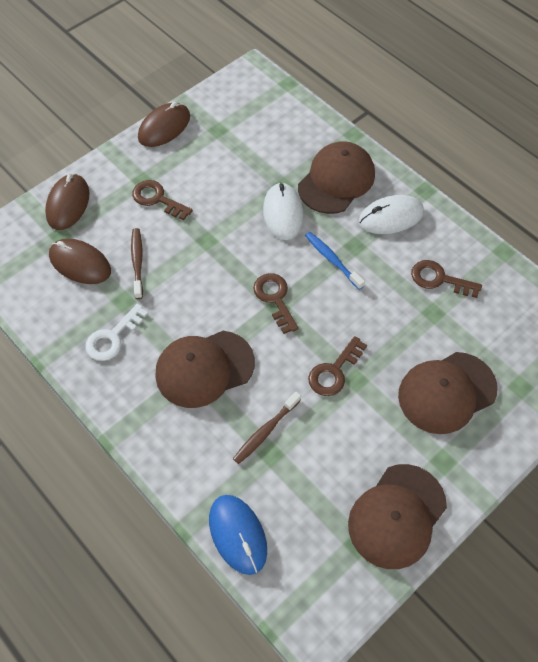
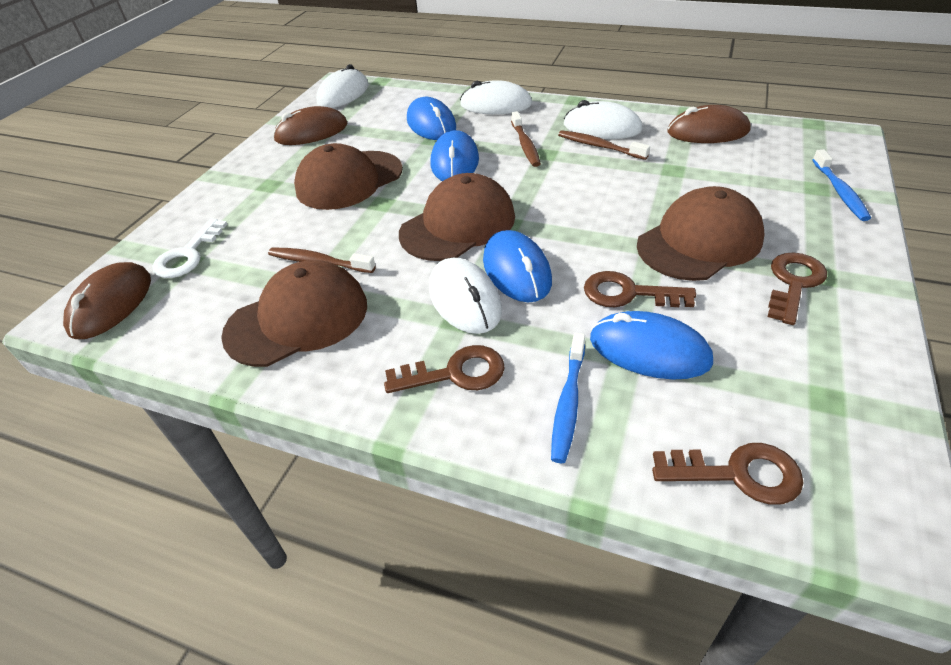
blue mouse: [209,495,267,575] = 1 -> [407,97,456,140] [431,130,479,181] [483,230,552,303] [590,311,713,380] = 4
blue toothbrush: [305,232,365,290] = 1 -> [551,333,585,463] [813,149,871,221] = 2
brown toothbrush: [131,228,143,299] [233,392,301,464] = 2 -> [268,247,376,273] [511,111,541,167] [558,130,650,160] = 3
white mouse: [263,182,304,240] [359,195,424,234] = 2 -> [316,64,368,108] [429,258,502,334] [460,80,532,114] [564,100,642,139] = 4

